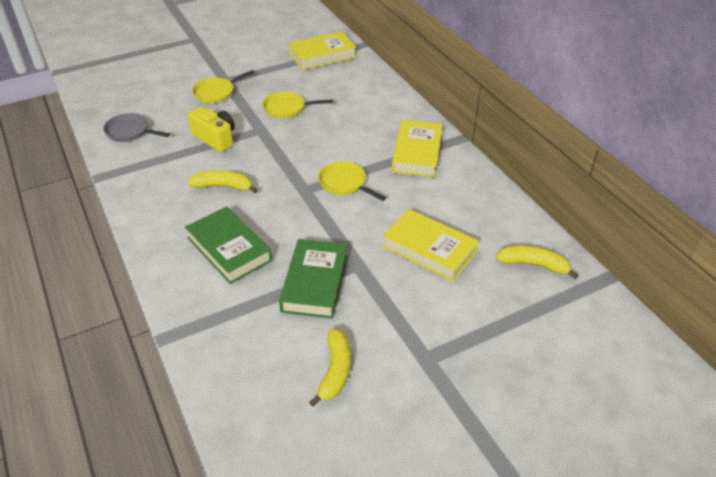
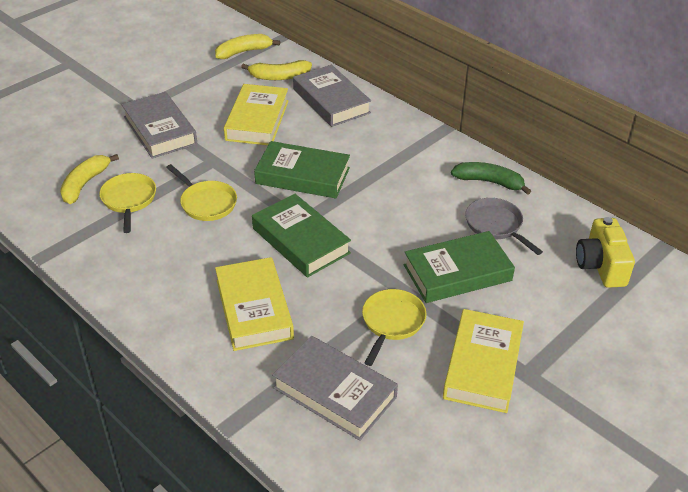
green banana: none = 0 -> [451,162,531,195] = 1
green book: [185,206,272,284] [279,239,347,319] = 2 -> [252,194,351,278] [254,141,350,198] [404,231,515,303] = 3
grey book: none = 0 -> [122,92,197,159] [272,336,398,441] [293,65,371,127] = 3

